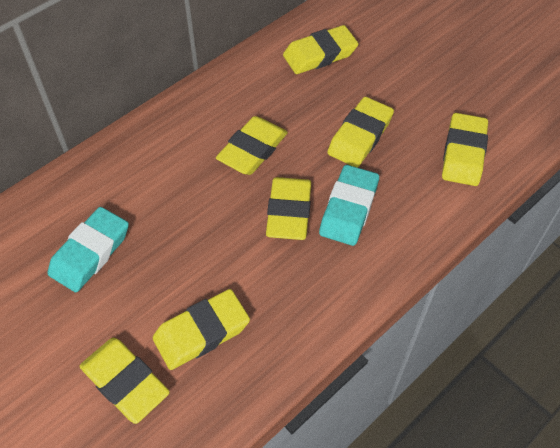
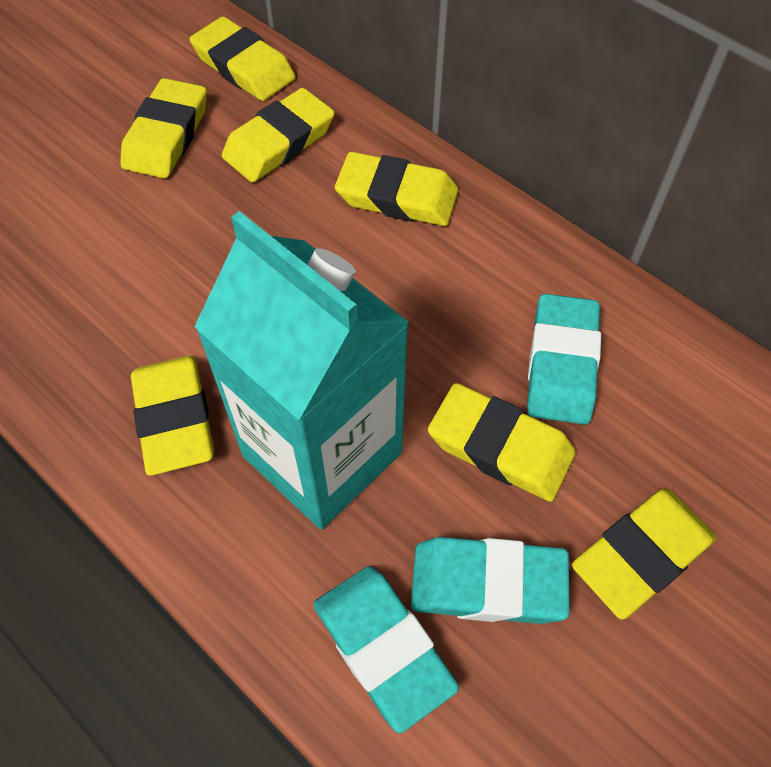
turquoise carton: none = 0 -> [194,211,410,530] = 1
turquoise eraser: [48,207,129,292] [319,165,379,246] = 2 -> [314,566,459,733] [411,537,570,624] [527,294,601,425] = 3

